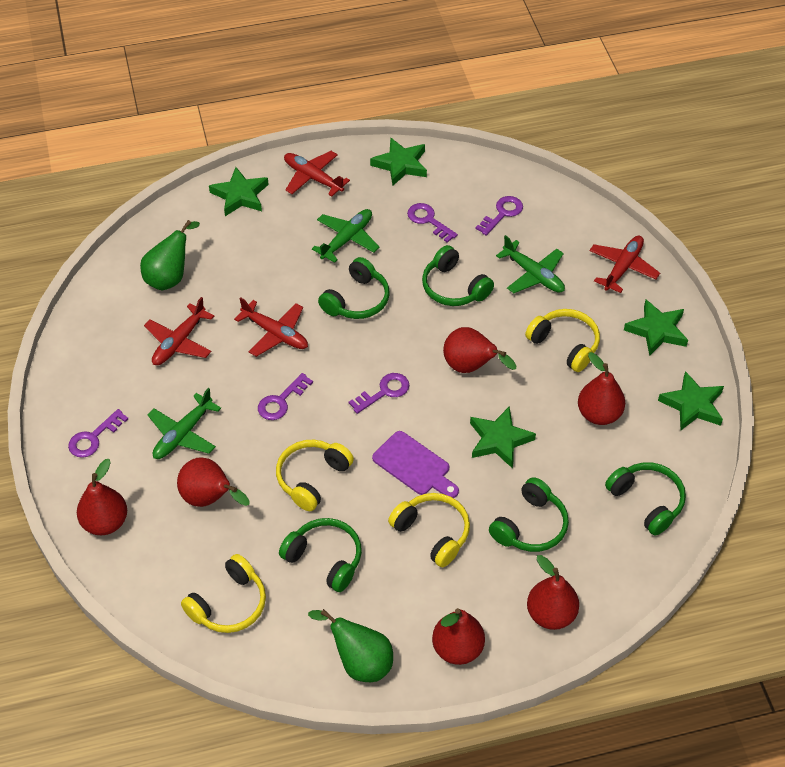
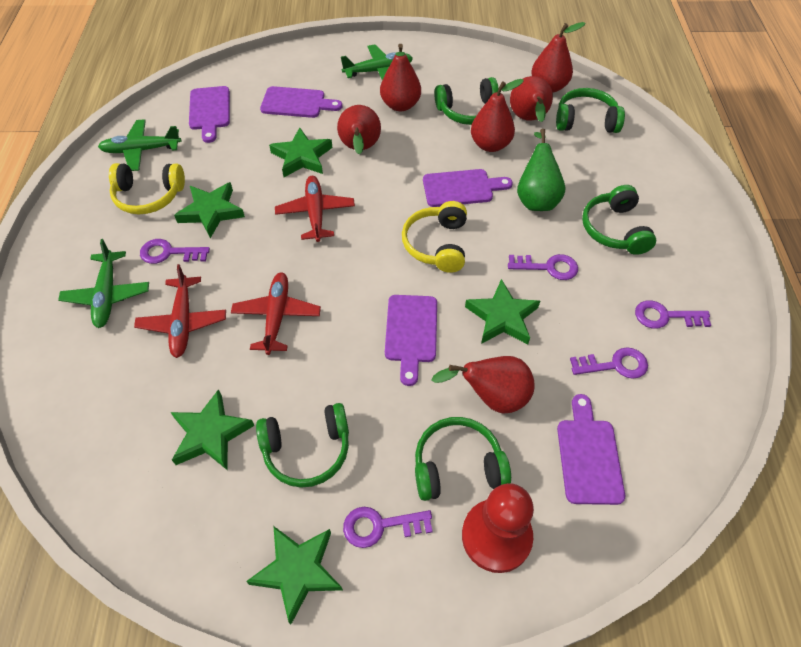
green pear: [140,220,200,290] [308,609,393,682] = 2 -> [517,129,565,211] = 1
purple cutting board: [372,431,459,498] = 1 -> [189,86,230,143] [260,86,342,118] [385,295,437,386] [423,169,513,207] [557,394,625,505] = 5
red pawn: none = 0 -> [462,483,534,573] = 1
red plane: [144,297,214,365] [234,297,308,357] [284,151,350,197] [590,236,660,293] = 4 -> [134,264,226,358] [231,272,321,355] [275,176,355,242] = 3
yellow headphones: [181,554,266,633] [276,440,354,511] [388,493,470,567] [525,309,600,372] = 4 -> [109,163,185,214] [402,201,467,273] = 2

